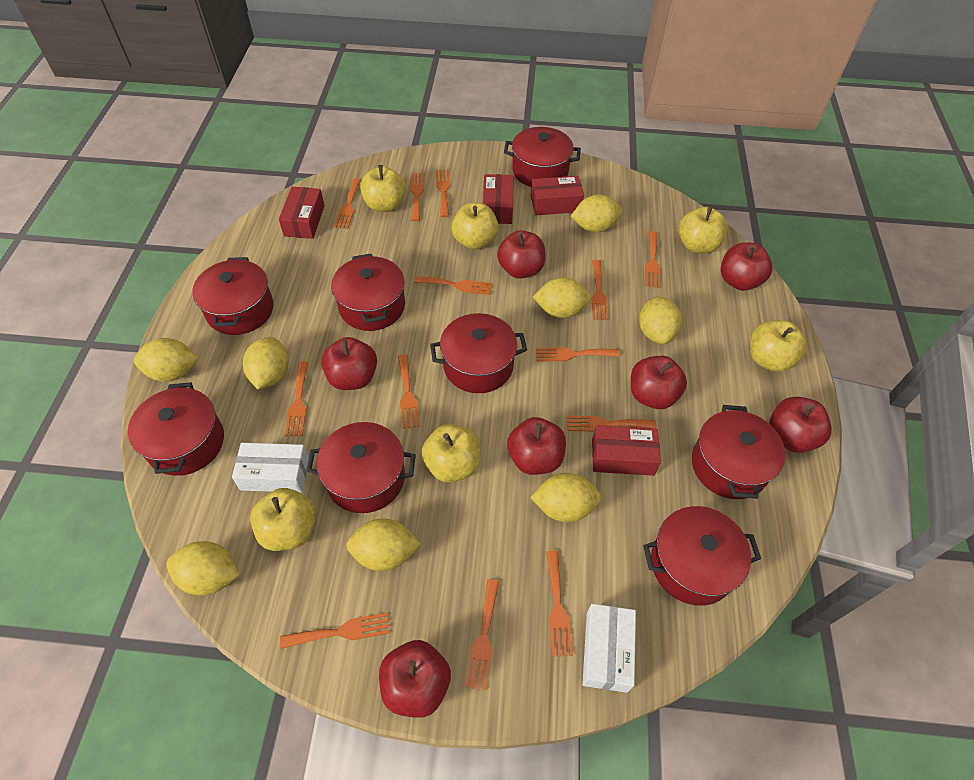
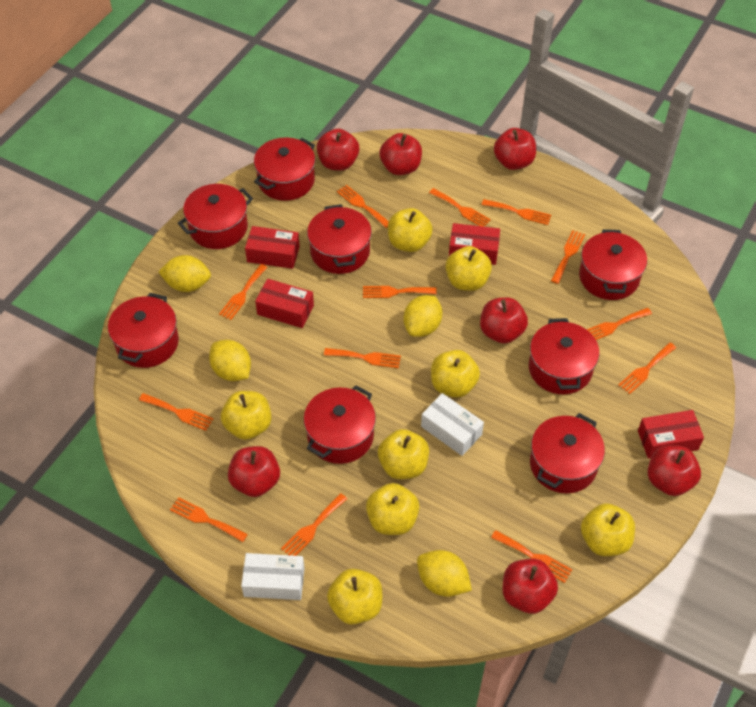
yellow apple: [250,488,316,551] [360,165,406,212] [421,424,481,483] [451,203,499,250] [679,206,728,253] [750,320,807,372] = 6 -> [221,391,271,440] [327,569,382,625] [366,483,419,535] [378,429,429,479] [388,208,433,252] [431,350,480,398] [445,246,492,291] [581,503,635,556] = 8
yellow lemon: [134,338,199,381] [166,541,240,595] [243,337,289,389] [346,518,421,571] [530,473,601,522] [533,277,591,318] [571,195,622,232] [639,296,682,344] = 8 -> [158,255,211,292] [209,340,251,381] [404,295,442,337] [417,550,472,597] = 4

